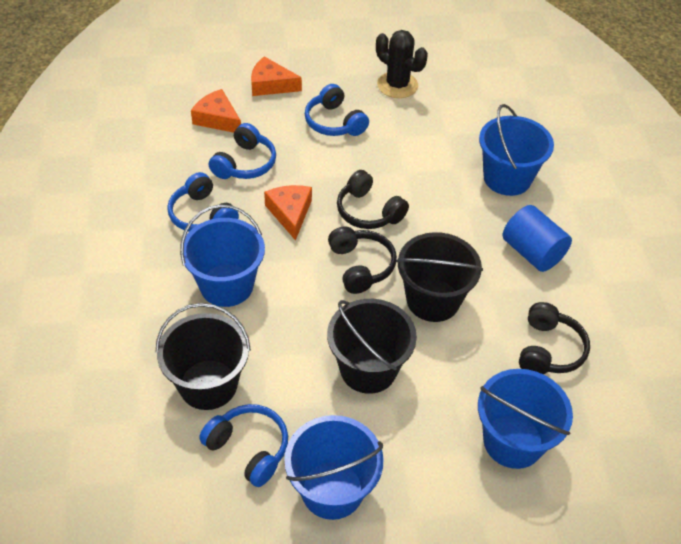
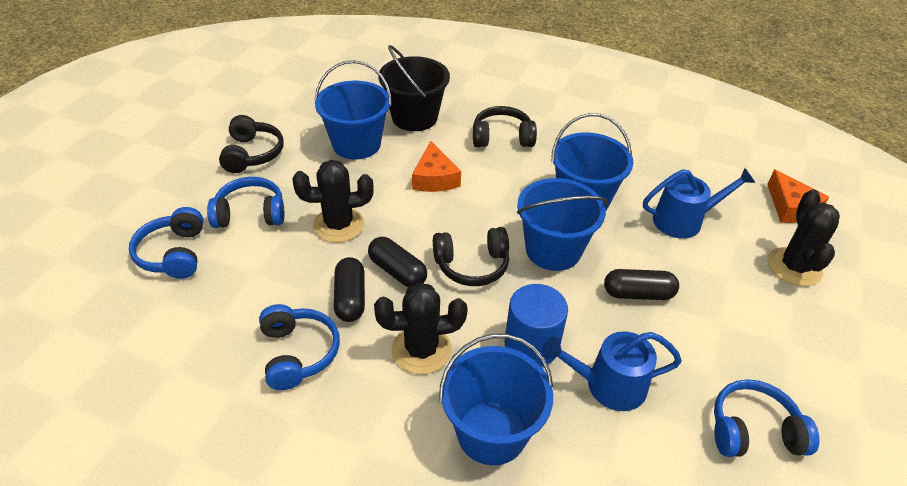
black bucket: [155,303,251,410] [327,299,417,394] [396,232,483,322] = 3 -> [378,45,450,131] = 1
black cactus: [376,30,428,98] = 1 -> [293,160,374,242] [374,283,468,374] [768,189,840,286] = 3
black capsule: none = 0 -> [334,257,365,322] [368,237,427,287] [604,269,679,300] = 3
blue watering can: none = 0 -> [542,331,682,411] [643,168,755,239] = 2
orange cheese: [191,89,241,133] [251,56,302,96] [264,185,312,241] = 3 -> [412,141,461,192] [767,169,829,223] = 2

